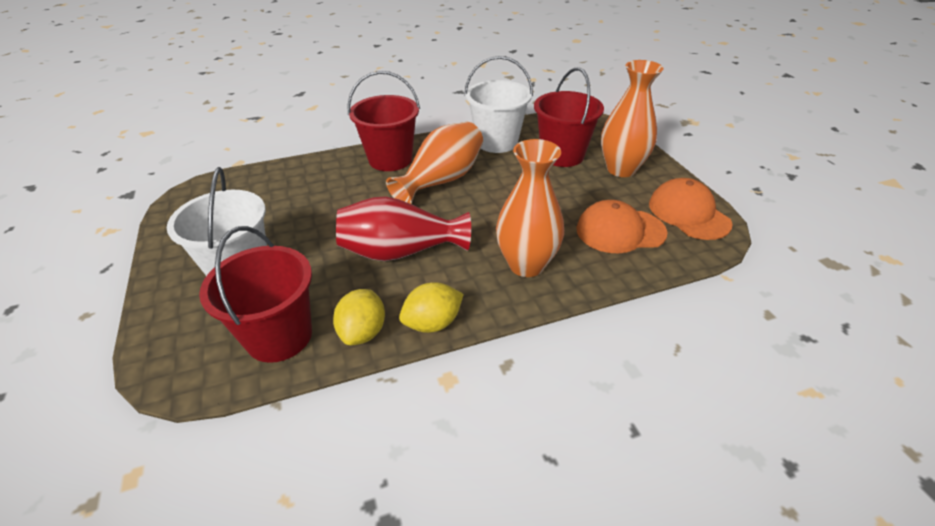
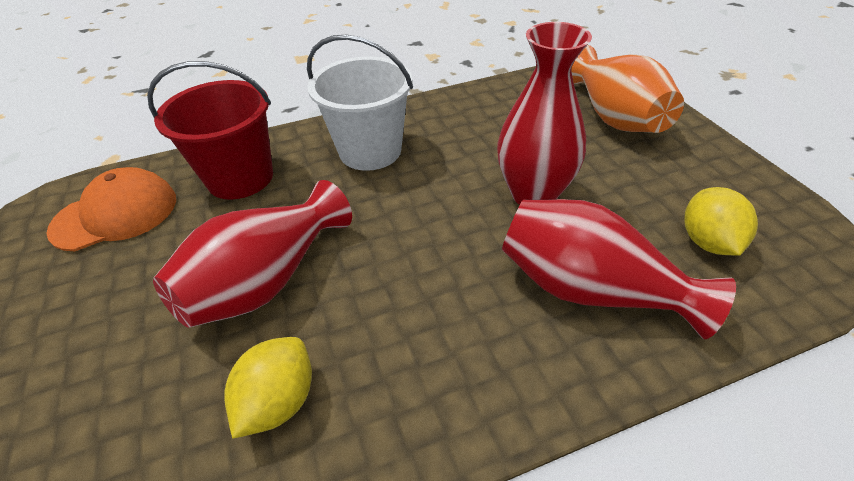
orange cap: [576,200,668,253] [649,178,732,240] = 2 -> [46,167,176,251] = 1
orange vase: [386,122,483,204] [496,139,564,277] [601,60,663,177] = 3 -> [571,45,684,133] = 1
red bucket: [199,226,312,363] [347,71,420,171] [534,67,604,167] = 3 -> [147,61,273,200] = 1
red vase: [336,196,471,261] = 1 -> [153,180,352,328] [497,22,592,205] [502,199,736,339] = 3
white bucket: [167,167,267,276] [464,56,533,153] = 2 -> [307,34,413,171] = 1

